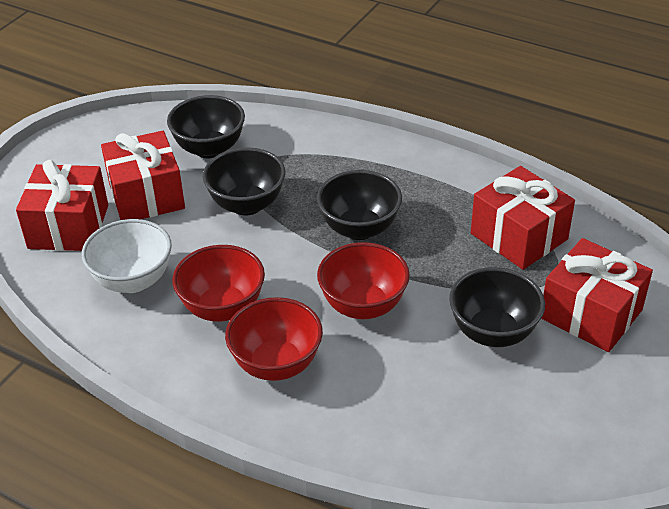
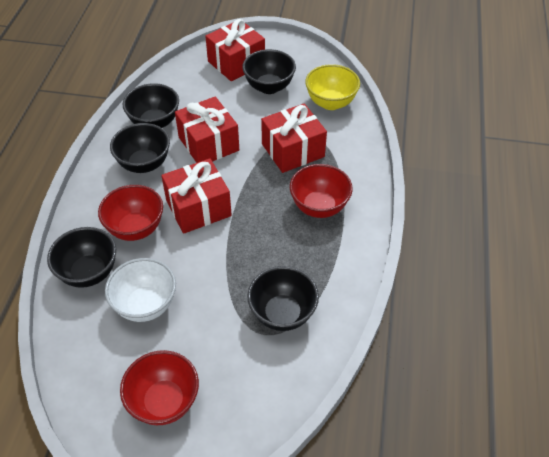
black bowl: [167,95,245,158] [203,147,285,215] [317,170,402,240] [449,267,545,347] = 4 -> [47,227,116,288] [110,123,170,173] [123,83,179,128] [242,49,296,94] [247,266,319,331] = 5
yellow bowl: none = 0 -> [305,64,360,110] = 1

